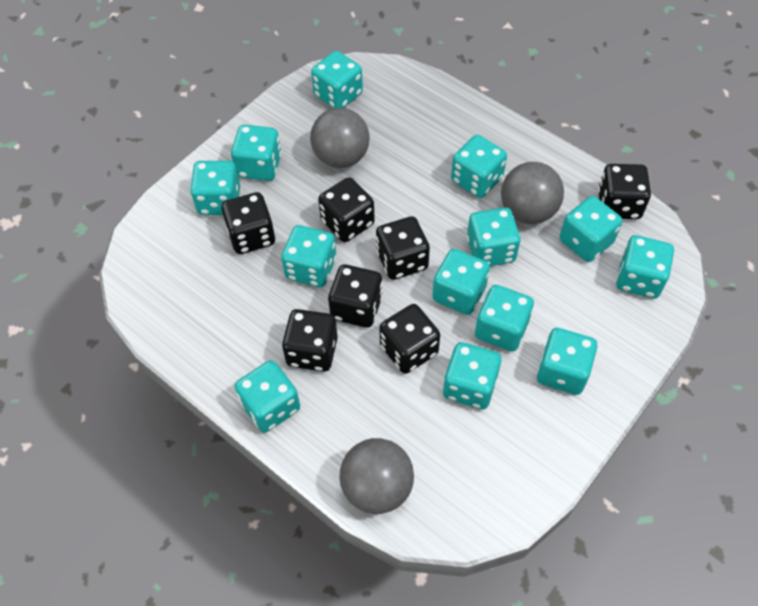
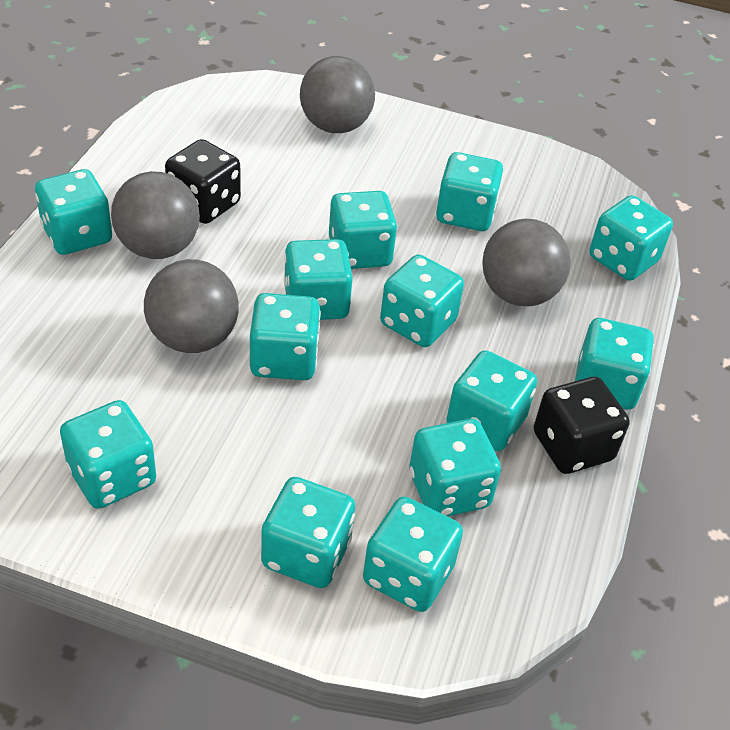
black dice: [221,192,275,254] [282,309,338,372] [318,177,375,242] [328,264,383,328] [376,216,430,280] [379,304,440,374] [598,164,651,219] = 7 -> [165,139,241,224] [534,377,629,474] = 2
grey ball: [310,108,370,168] [339,438,414,514] [501,162,564,224] = 3 -> [111,171,200,259] [144,259,239,353] [300,56,375,133] [482,219,571,306] = 4

